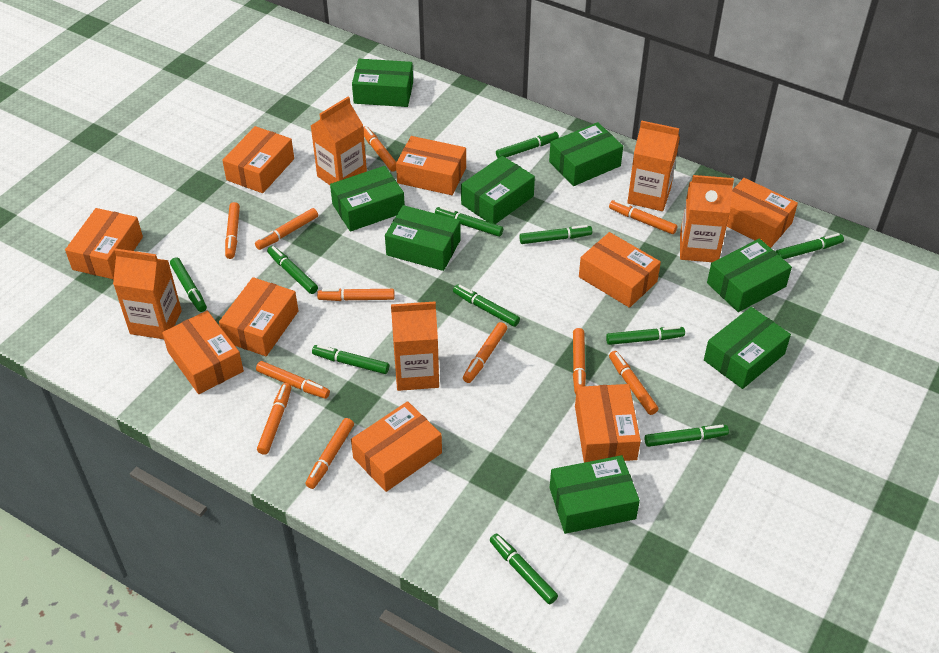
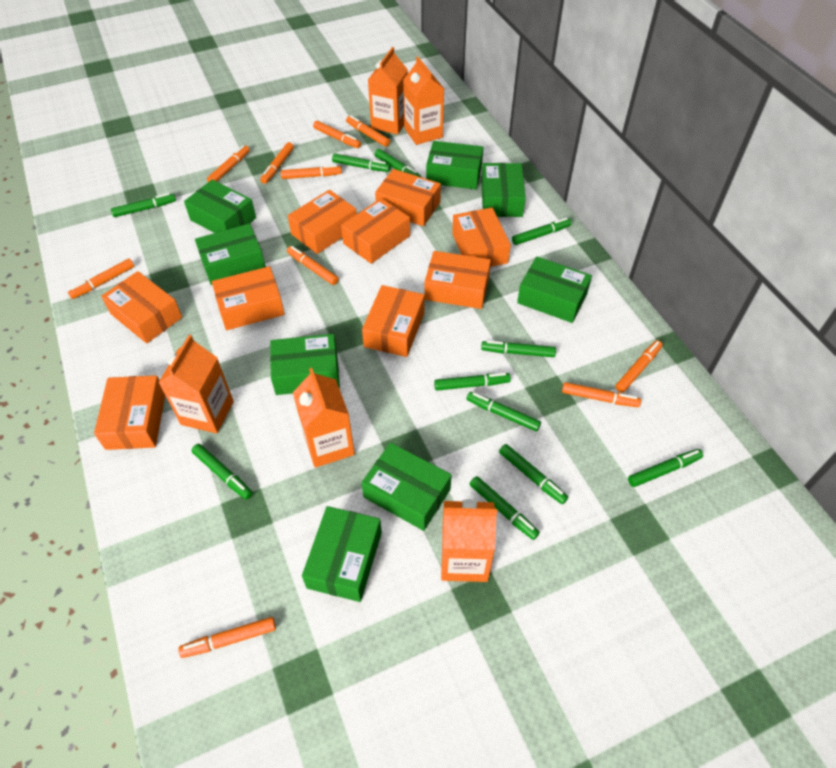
orange marker: [225,202,240,259] [255,208,318,250] [256,361,330,399] [257,383,292,455] [305,418,354,489] [317,289,395,301] [363,126,396,172] [463,322,507,383] [573,328,586,394] [609,200,677,234] [609,351,658,415] = 11 -> [68,259,134,299] [178,617,276,658] [207,145,250,182] [260,142,294,184] [281,165,342,179] [287,246,339,285] [313,121,361,148] [346,115,390,147] [562,382,641,407] [615,340,663,392] = 10

